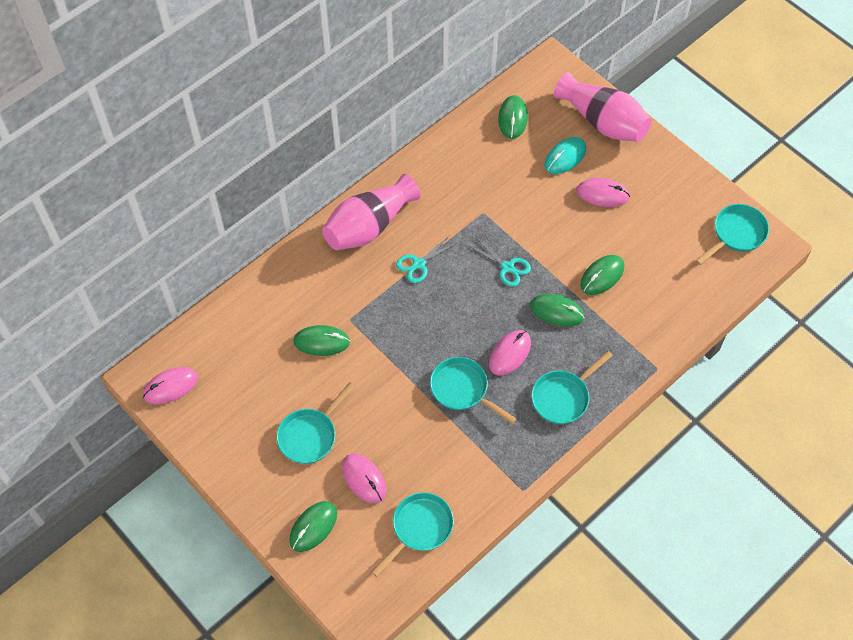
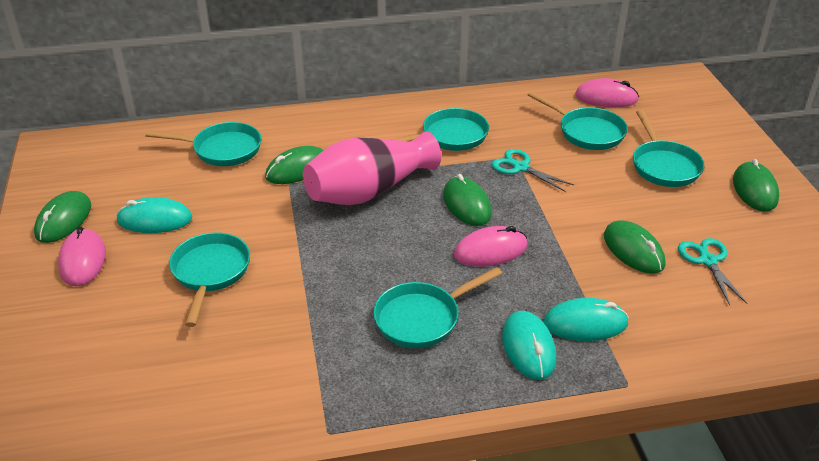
pink mouse: [143,367,198,404] [342,454,386,503] [489,330,531,376] [576,178,630,207] = 4 -> [58,226,106,286] [454,226,528,267] [575,78,639,107] = 3
pink vase: [322,174,420,250] [554,72,651,142] = 2 -> [303,131,441,205] = 1
turquoise mouse: [545,137,586,174] = 1 -> [116,197,192,233] [502,311,556,380] [543,298,629,341] = 3
turquoise pan: [277,382,355,464] [372,492,454,577] [430,357,517,424] [531,351,613,424] [695,204,769,265] = 5 -> [145,122,261,166] [169,232,250,327] [373,267,502,348] [390,108,489,151] [528,91,628,150] [633,110,704,187] = 6

